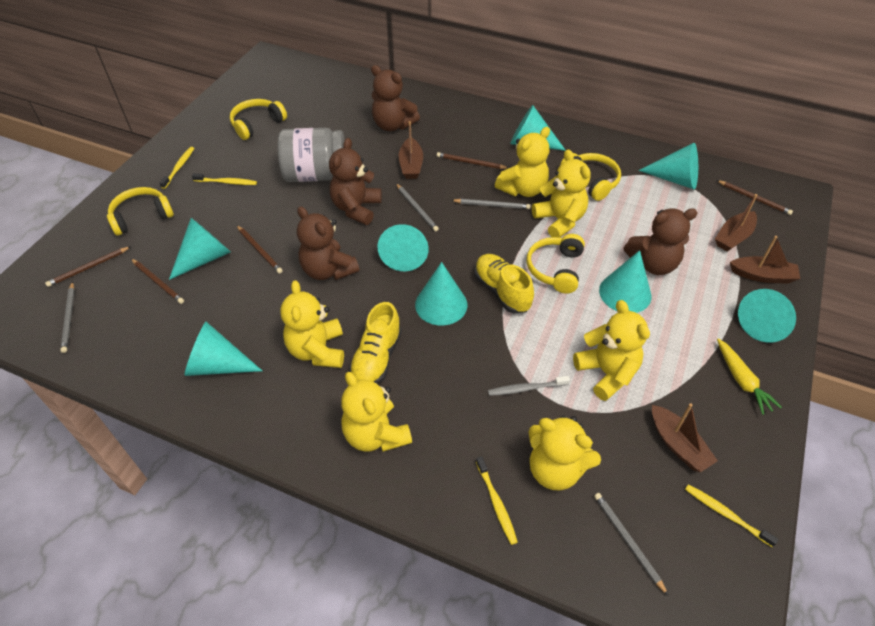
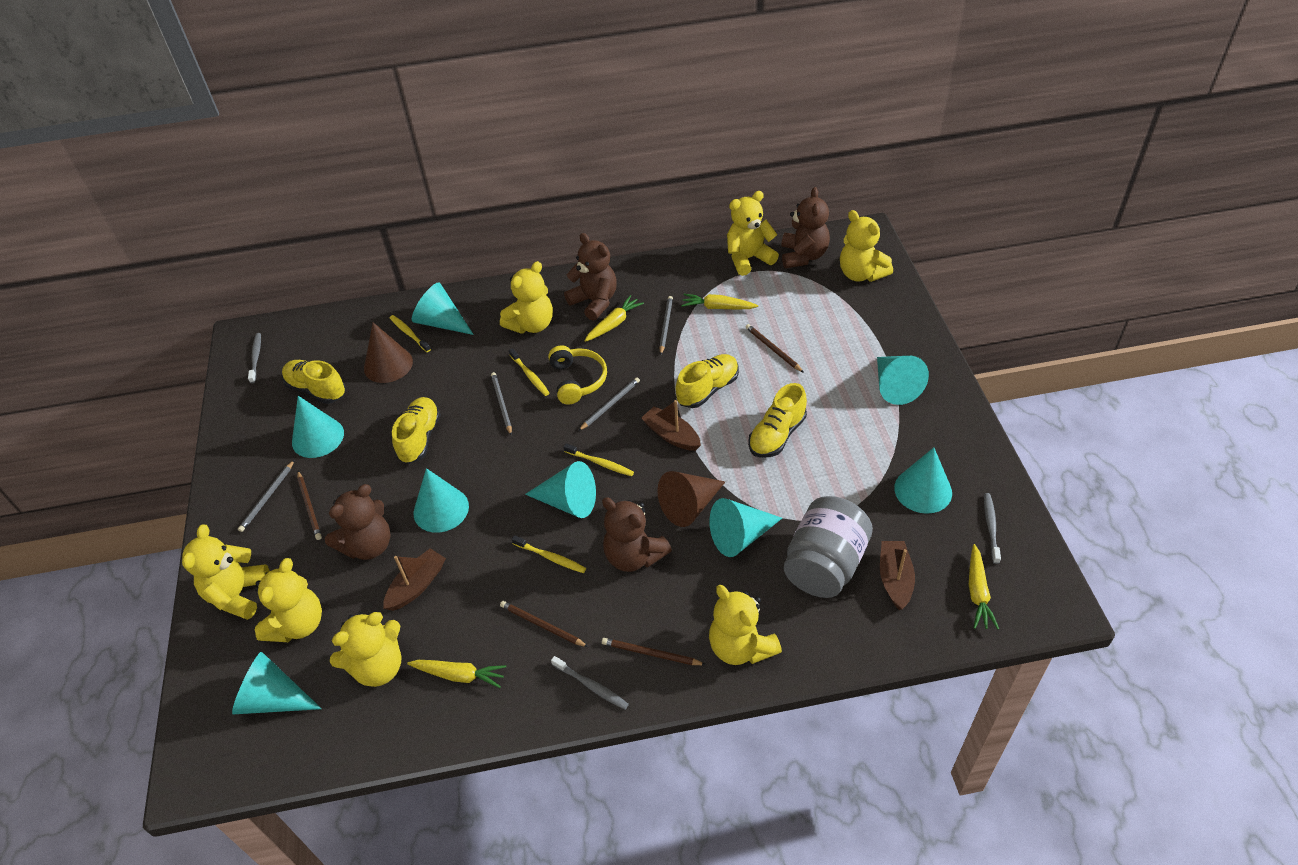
brown boat: [399,121,423,179] [652,403,718,472] [715,194,757,252] [730,236,800,284] = 4 -> [383,548,446,611] [641,400,701,451] [880,541,915,610] = 3
brown cone: none = 0 -> [364,322,413,383] [657,471,725,527] = 2
brown pencil: [45,246,131,287] [131,259,184,304] [237,225,283,274] [437,152,508,169] [716,180,793,215] = 5 -> [297,471,322,540] [500,601,588,647] [602,638,706,665] [746,324,804,373] = 4
grey toothbrush: [488,376,570,396] = 1 -> [248,333,261,383] [551,656,629,710] [984,493,1001,564] = 3
yellow carrot: [717,339,782,415] = 1 -> [407,660,506,688] [585,295,644,342] [681,294,758,309] [969,544,999,629] = 4
yellow headphones: [107,187,174,236] [230,99,287,140] [527,234,585,294] [560,153,621,201] = 4 -> [548,345,607,405] = 1
yellow shoe: [349,302,402,383] [474,254,534,313] = 2 -> [282,360,346,404] [392,397,441,464] [675,354,739,408] [748,383,807,458] = 4
yellow teddy bear: [280,280,344,368] [341,372,412,452] [495,127,550,197] [528,415,601,490] [532,149,590,238] [573,300,650,401] = 6 -> [182,525,270,620] [255,558,322,642] [330,612,402,687] [500,261,553,334] [709,585,782,665] [727,191,779,276] [840,210,893,282] = 7

